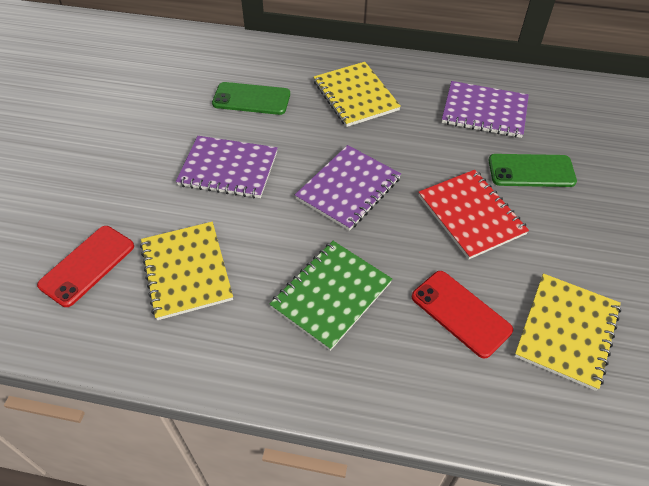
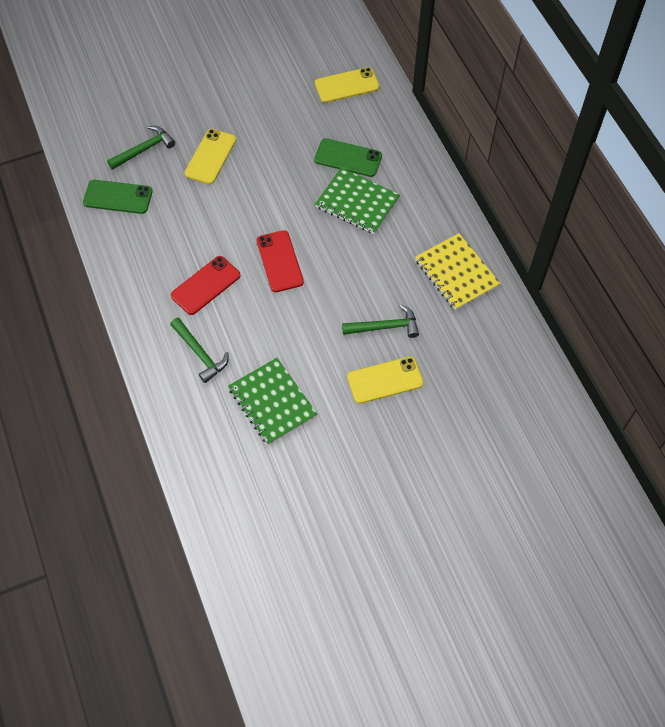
green hammer: none = 0 -> [107,126,175,170] [170,318,229,383] [342,304,419,338] = 3
green notebook: [270,241,392,351] = 1 -> [228,358,317,445] [315,168,400,234] = 2
purple notebook: [176,136,278,198] [295,145,401,231] [442,81,529,138] = 3 -> none = 0
red notebook: [418,170,529,259] = 1 -> none = 0
yellow notebook: [140,222,233,320] [314,62,401,127] [515,273,621,391] = 3 -> [415,233,501,310] = 1
yellow phone: none = 0 -> [184,129,236,184] [315,67,380,103] [347,356,424,404] = 3

